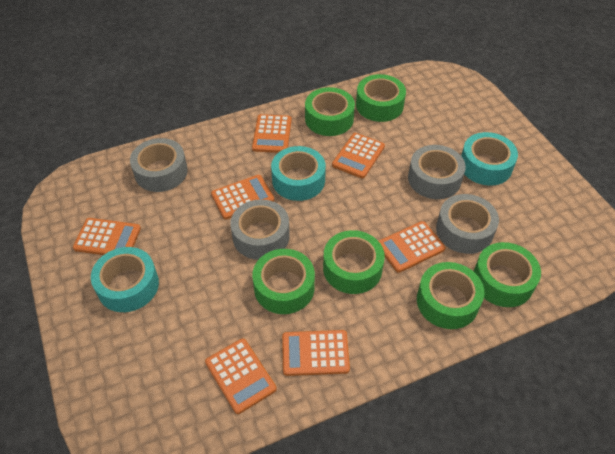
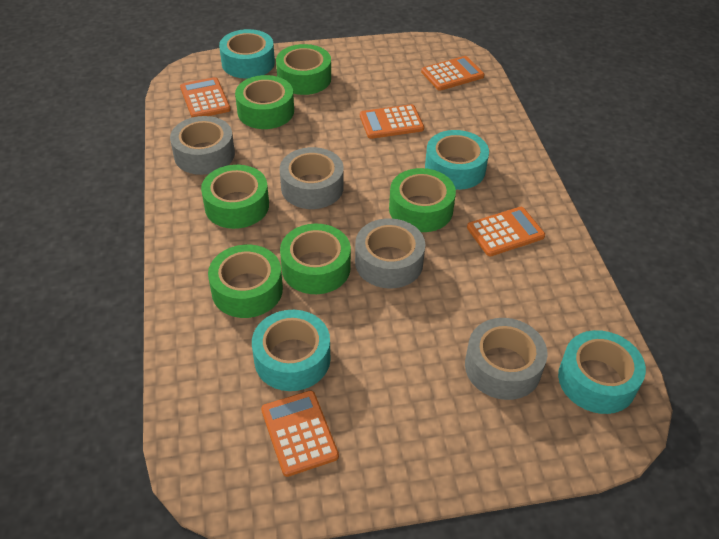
orange calculator: [73,218,141,255] [205,338,277,414] [211,175,274,219] [252,114,292,153] [282,330,350,376] [332,133,385,179] [379,221,446,273] = 7 -> [180,77,231,118] [261,390,339,477] [360,104,424,139] [421,56,484,91] [467,207,545,257] = 5
turquoise tape: [91,247,159,312] [271,146,326,201] [461,132,518,185] = 3 -> [219,29,275,79] [252,310,330,391] [425,130,489,190] [558,330,646,414] = 4

